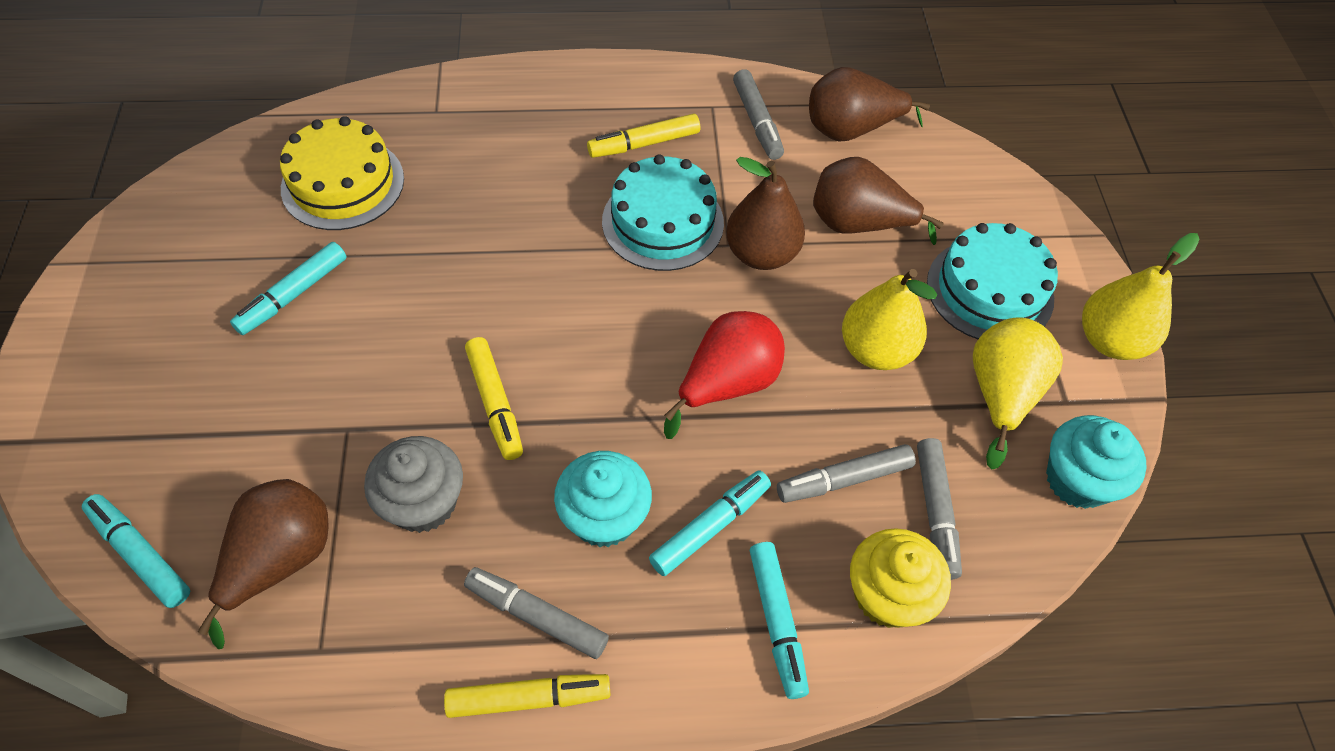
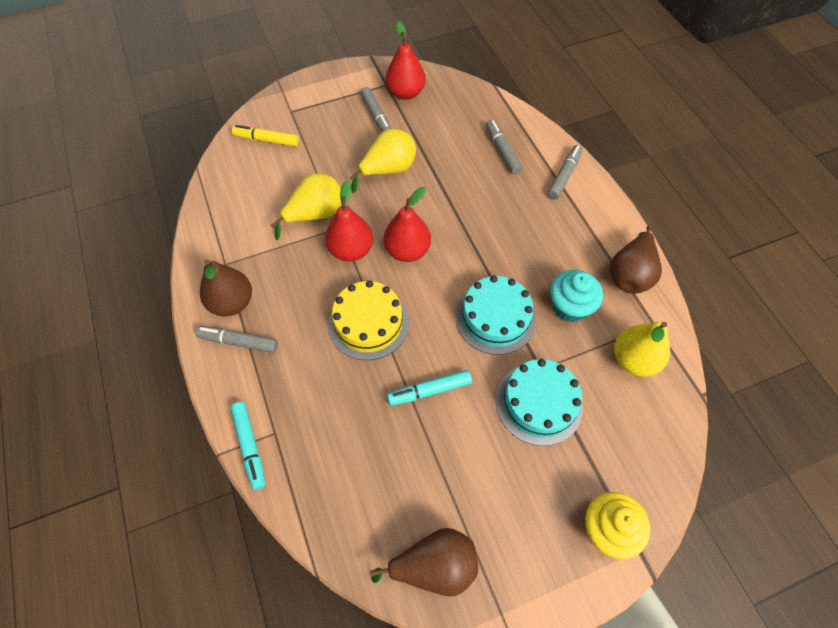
brown pear: [198,479,329,649] [726,157,805,270] [809,67,930,141] [813,157,944,245] = 4 -> [200,259,252,316] [370,528,478,597] [610,226,662,294] = 3
grey cupcake: [364,436,463,533] = 1 -> none = 0
red pear: [664,311,785,439] = 1 -> [325,181,373,262] [384,187,431,262] [386,21,426,100] = 3
turquoise cupcake: [554,451,652,547] [1046,415,1147,509] = 2 -> [550,270,603,322] = 1
turquoise marker: [82,494,190,608] [230,242,347,335] [649,471,771,576] [750,542,809,699] = 4 -> [230,402,265,490] [387,370,472,406] = 2
yellow marker: [444,674,611,718] [465,337,523,460] [587,113,700,158] = 3 -> [232,125,299,147] = 1

